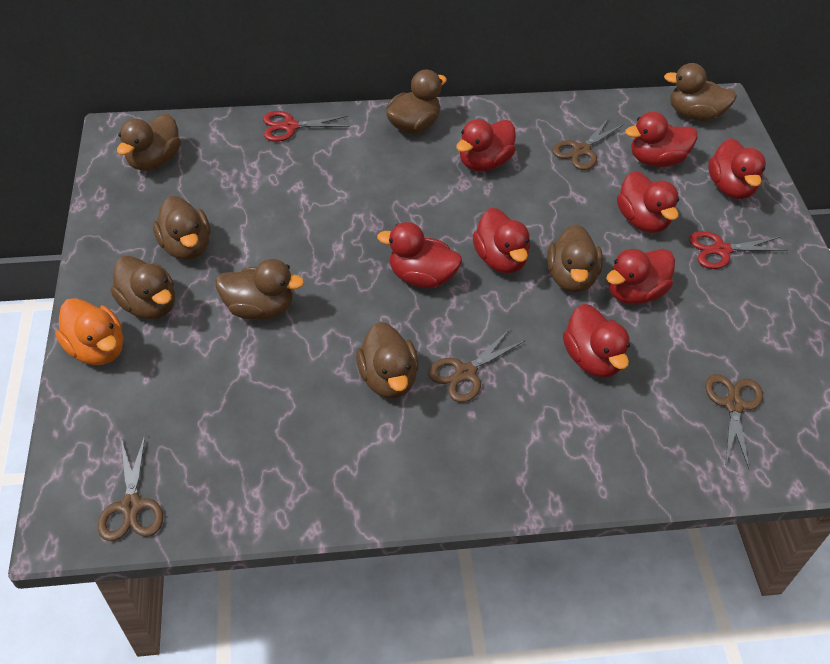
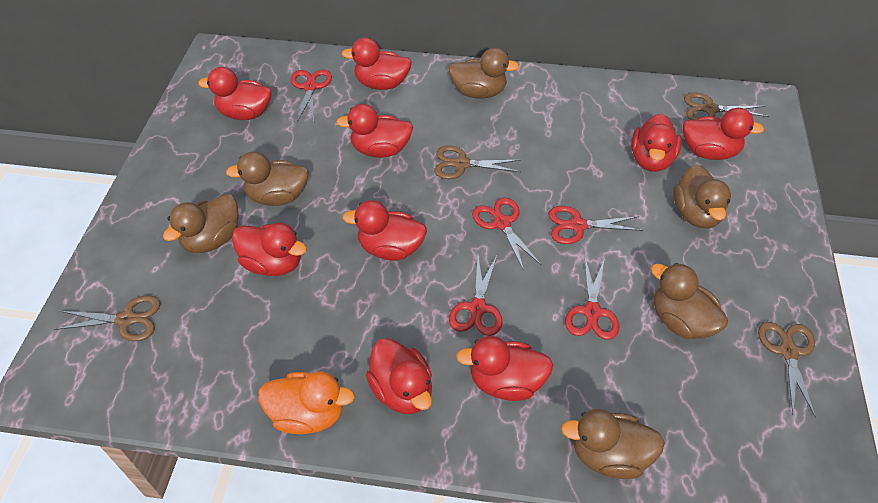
brown duck: [110,256,175,319] [117,114,181,171] [153,196,211,260] [216,259,304,320] [356,322,419,398] [386,70,447,134] [547,224,603,292] [664,63,737,121] = 8 -> [163,194,239,253] [226,152,309,206] [448,48,519,98] [561,409,665,479] [651,263,728,339] [673,165,731,229] = 6
red duck: [377,222,462,288] [456,119,516,171] [472,208,530,273] [563,304,630,378] [606,249,675,305] [617,171,679,233] [625,112,698,167] [708,138,766,199] = 8 -> [198,67,272,120] [232,222,307,276] [336,104,413,158] [341,38,412,90] [343,200,427,261] [366,338,432,414] [456,336,553,401] [631,114,682,172] [683,108,764,160] = 9
red scissors: [263,111,350,142] [689,231,788,269] = 2 -> [291,70,332,122] [449,256,503,336] [472,198,541,271] [548,206,643,244] [565,256,619,340] = 5

